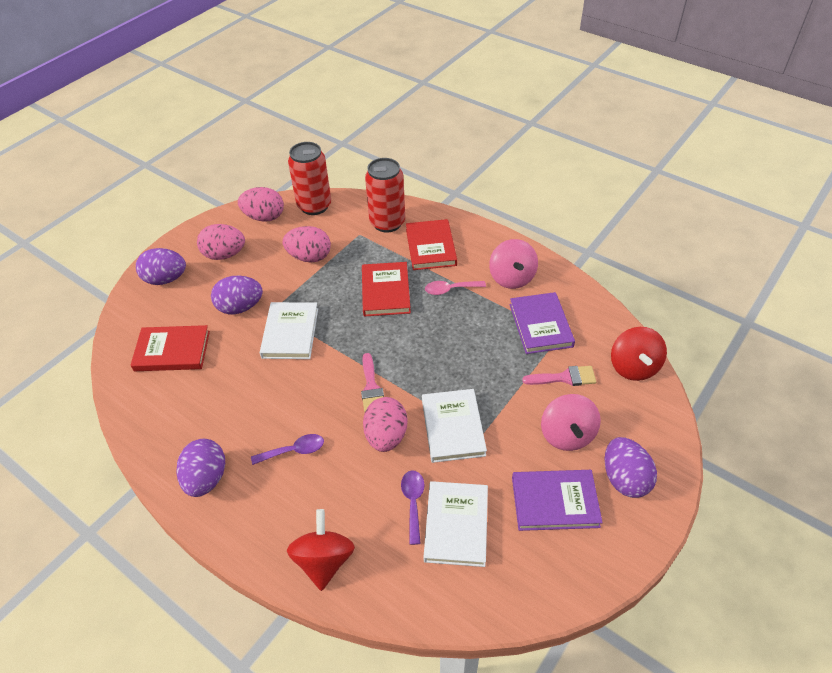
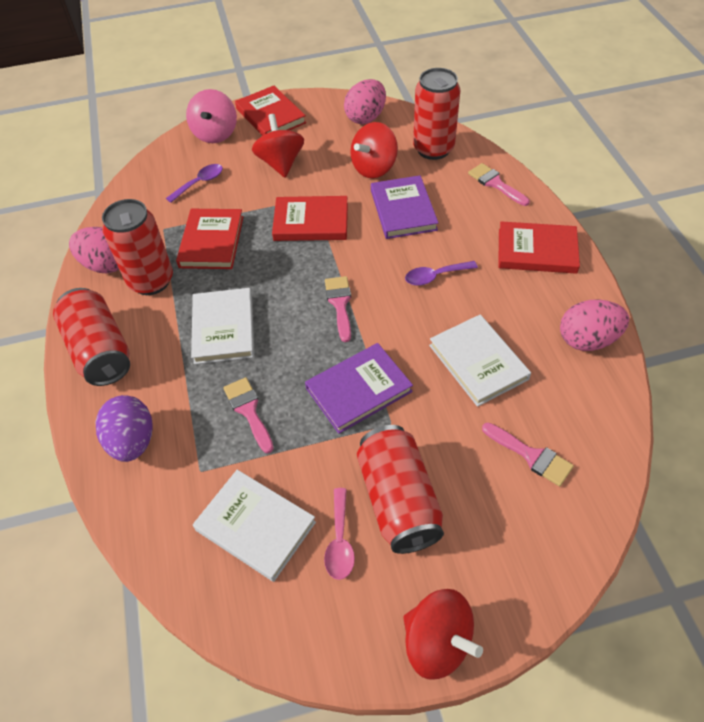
pink brush: [361,353,384,412] [522,366,596,386] = 2 -> [223,377,274,453] [325,276,351,342] [468,163,530,206] [482,423,574,487] = 4
pink egg: [197,224,245,260] [238,187,284,222] [283,226,331,263] [363,397,408,452] = 4 -> [69,227,119,273] [344,79,386,124] [560,299,629,351] = 3
pink spinning top: [489,239,538,289] [541,394,601,451] = 2 -> [186,89,237,143] = 1
purple egg: [136,248,186,285] [176,439,225,497] [211,276,263,314] [605,437,657,498] = 4 -> [96,395,153,462] = 1
red book: [130,325,210,371] [362,262,411,317] [406,219,457,270] = 3 -> [176,209,244,269] [235,86,306,136] [272,196,348,241] [498,221,580,274] = 4
red can: [288,142,331,215] [365,158,405,233] = 2 -> [53,288,130,386] [102,199,173,295] [357,425,444,554] [413,68,460,160] = 4
red spinning top: [287,509,355,591] [611,327,667,381] = 2 -> [252,114,304,178] [350,122,398,178] [403,589,483,680] = 3

